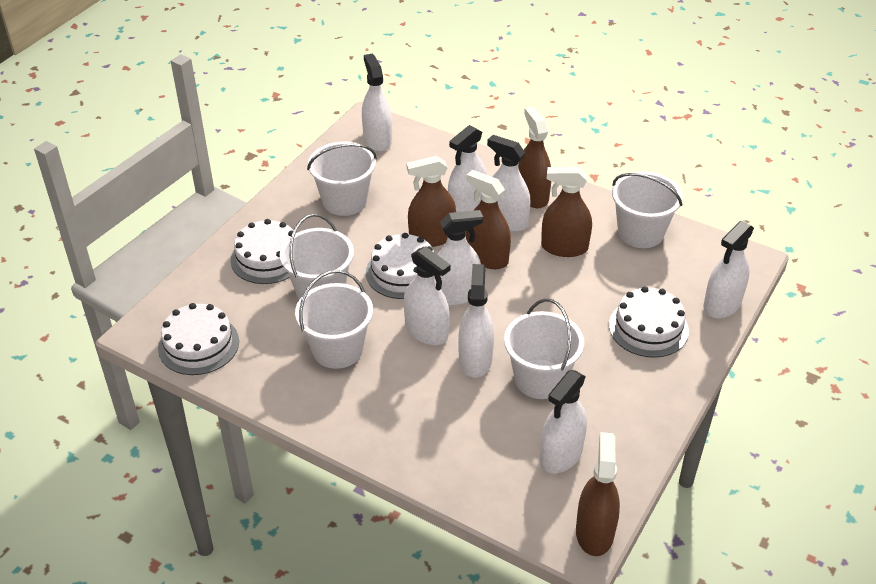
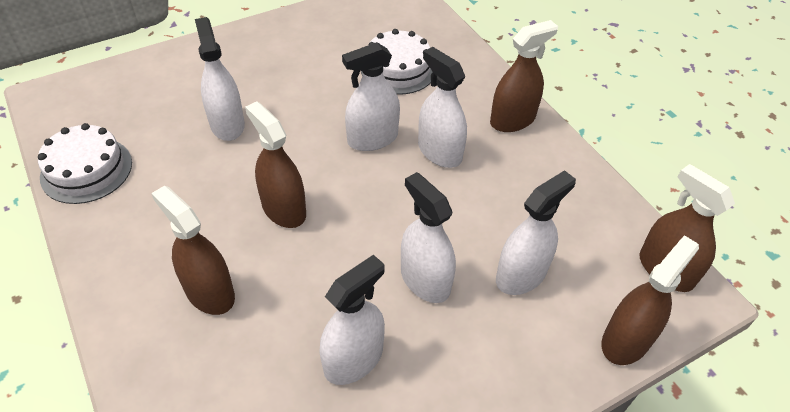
white bucket: [280,214,354,300] [295,270,373,369] [307,141,377,216] [504,299,584,399] [612,172,683,248] = 5 -> none = 0
white cake: [158,303,239,375] [230,219,293,284] [366,233,434,299] [609,286,689,358] = 4 -> [38,123,132,204] [361,29,433,95] = 2
white spray bottle: [362,54,392,152] [404,246,451,345] [434,210,483,306] [448,125,487,212] [458,264,494,378] [487,135,530,232] [540,370,587,473] [704,221,754,318] = 8 -> [195,17,245,141] [320,255,385,385] [342,42,400,151] [401,172,456,303] [418,47,467,168] [496,170,576,295] = 6

